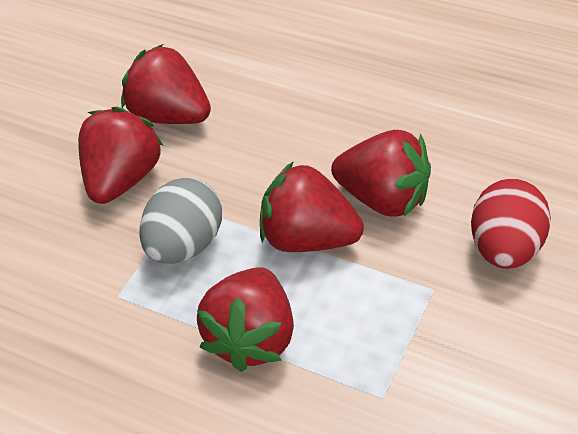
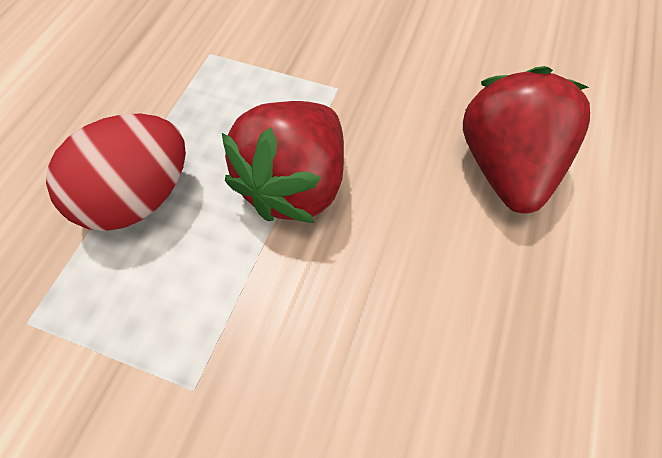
grey egg: [139,178,222,264] = 1 -> none = 0
red strawberry: [78,106,163,204] [121,44,211,124] [197,267,294,372] [260,161,364,252] [331,130,431,217] = 5 -> [222,101,344,223] [463,66,590,213] = 2

